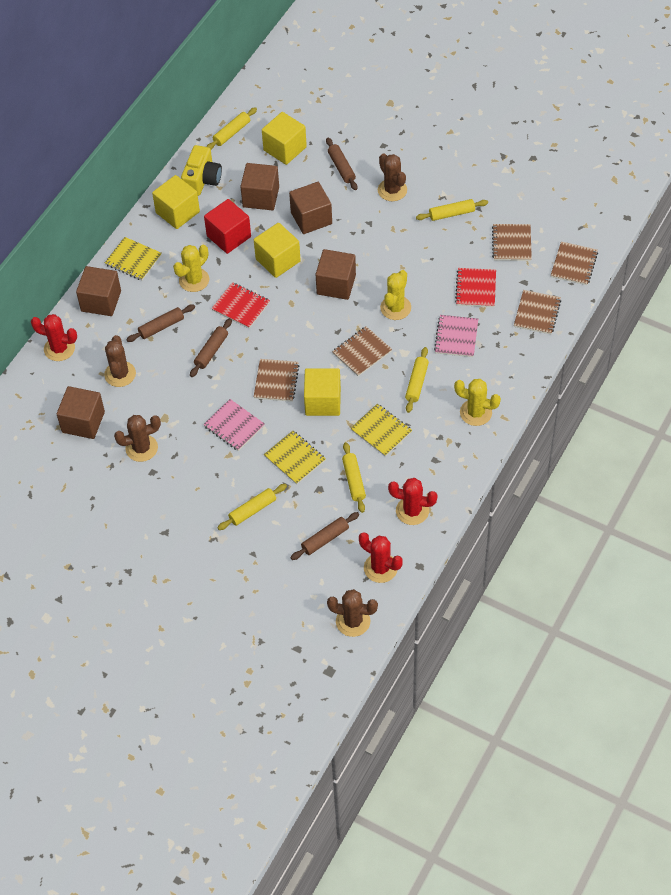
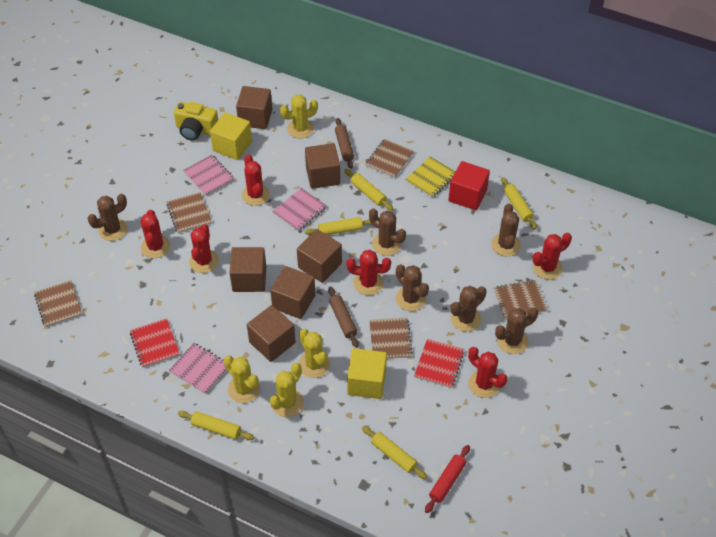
brown cactus: [104,335,136,387] [114,415,161,462] [327,589,378,637] [378,153,407,201] = 4 -> [88,194,128,241] [369,208,406,256] [396,264,429,311] [451,286,487,332] [491,203,521,256] [495,308,538,354] = 6
brown cube: [57,386,105,439] [76,266,121,316] [240,163,279,210] [289,182,332,234] [316,249,356,300] = 5 -> [229,247,266,292] [236,86,272,129] [247,305,296,362] [270,266,315,319] [297,229,342,283] [305,143,340,189] = 6
brown rolling pin: [126,304,195,342] [190,318,232,377] [290,512,359,560] [326,138,357,190] = 4 -> [328,286,359,348] [335,118,354,169] = 2
pink notebook: [203,399,265,451] [434,315,478,357] = 2 -> [169,343,227,394] [183,155,234,196] [273,188,327,231] = 3
red cactus: [31,314,77,361] [359,532,403,583] [388,478,438,525] = 3 -> [141,210,170,258] [189,224,219,273] [242,155,270,206] [346,250,391,295] [468,347,507,398] [533,233,572,280] = 6
red rolling pin: none = 0 -> [425,445,470,513] = 1
yellow cactus: [173,245,209,292] [380,270,411,320] [454,379,501,426] = 3 -> [224,356,260,403] [270,363,304,417] [280,94,318,138] [299,329,330,378] = 4
yellow cube: [152,175,200,229] [254,223,301,278] [262,112,307,165] [304,368,341,416] = 4 -> [210,112,252,160] [347,348,387,399] = 2
yellow notebook: [105,237,162,280] [264,431,326,484] [350,404,412,457] = 3 -> [405,156,456,198] = 1

